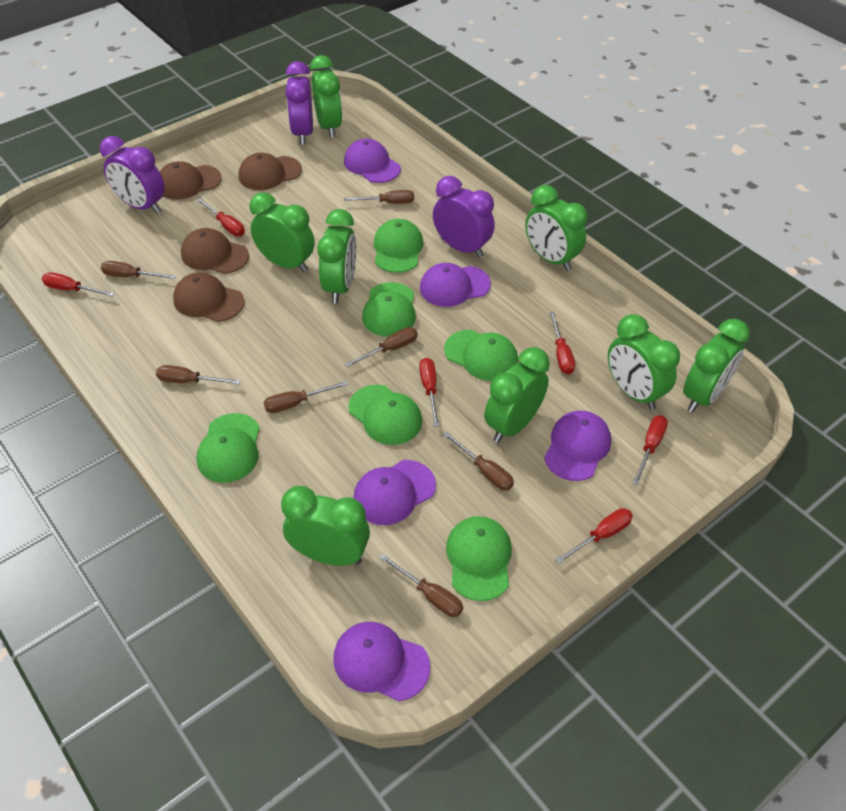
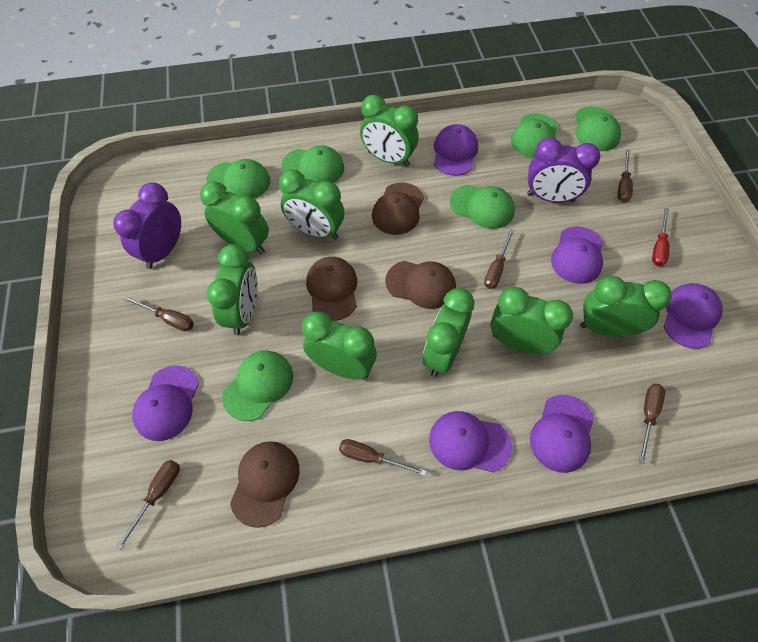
brown screwdriver: [101,261,176,279] [156,365,240,384] [264,381,348,413] [343,190,414,204] [345,327,418,367] [380,554,463,617] [443,432,514,491] = 7 -> [116,460,180,550] [124,296,194,331] [339,439,426,476] [484,229,514,289] [618,150,633,203] [639,384,665,464] = 6
purple cap: [333,622,430,701] [344,139,401,183] [353,460,436,525] [420,263,491,307] [544,411,611,481] = 5 -> [132,365,199,441] [429,411,512,473] [434,124,478,176] [530,395,594,473] [551,226,603,284] [664,283,723,349] = 6
purple clock: [100,136,165,214] [285,61,313,145] [433,176,495,258] = 3 -> [113,182,181,269] [527,138,600,202] = 2
red screwdriver: [42,272,115,296] [197,198,245,236] [419,358,439,426] [550,312,575,375] [555,508,633,564] [633,415,668,485] = 6 -> [652,208,670,266] = 1

